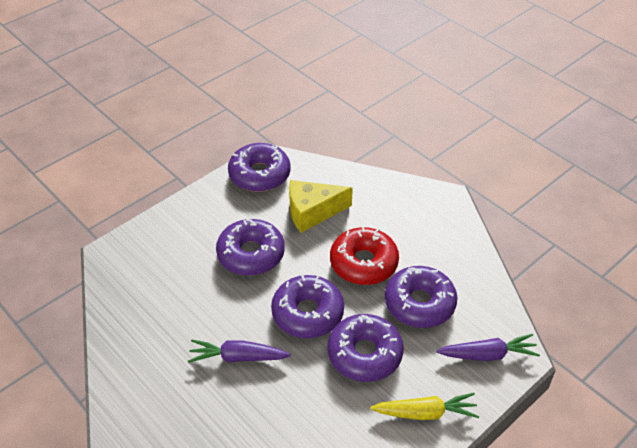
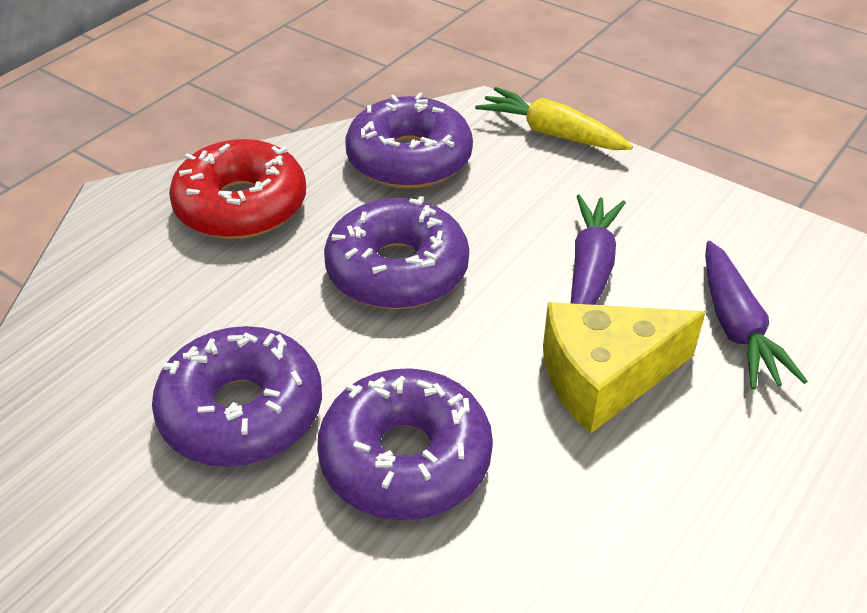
purple donut: [216,219,285,276] [228,143,291,192] [271,275,344,338] [328,314,404,382] [385,266,457,328] = 5 -> [152,326,322,467] [318,368,493,520] [324,196,469,309] [345,92,473,189] = 4

